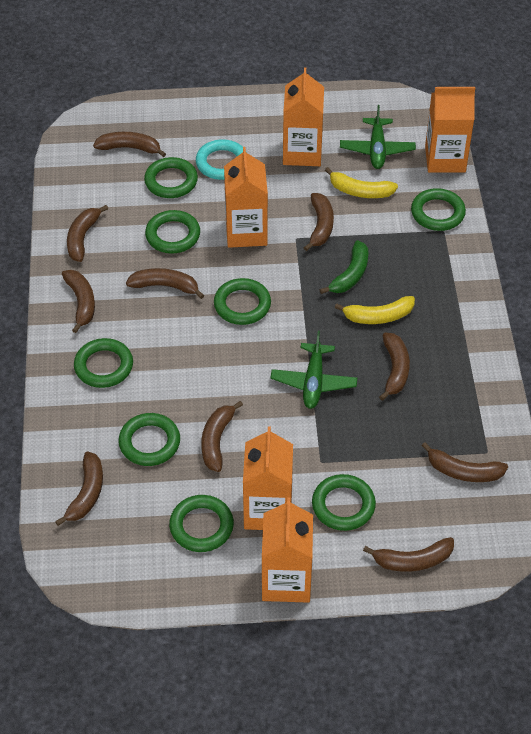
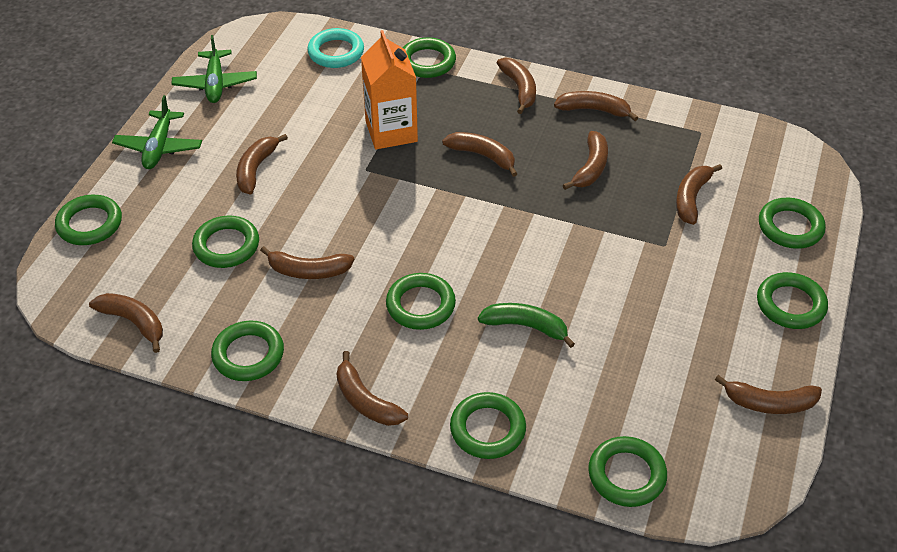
green ring: [74,338,133,388] [118,413,180,466] [144,157,198,198] [145,210,200,254] [169,495,234,552] [214,278,271,325] [312,474,376,531] [411,188,466,231] = 8 -> [55,195,122,245] [192,216,259,268] [211,320,284,381] [386,273,456,330] [403,37,456,78] [450,392,526,459] [588,436,667,507] [757,272,828,329] [759,198,826,249] = 9
orange carton: [224,147,268,248] [243,426,293,530] [262,498,313,603] [283,68,324,166] [425,87,475,173] = 5 -> [361,30,418,149] = 1
yellow banana: [325,167,398,198] [335,296,415,324] = 2 -> none = 0

